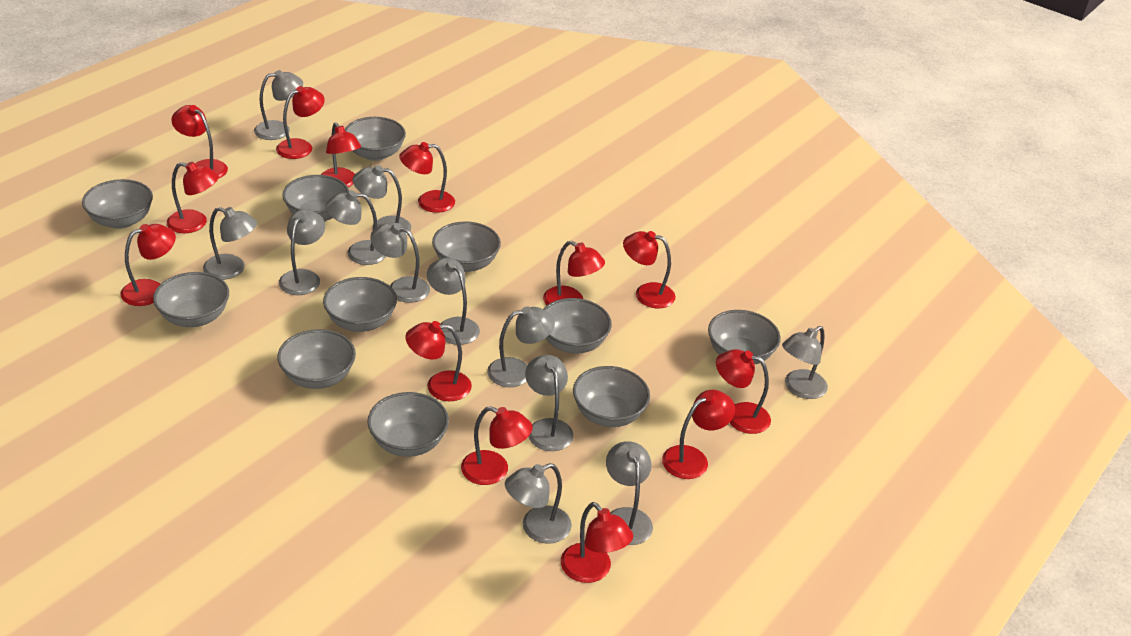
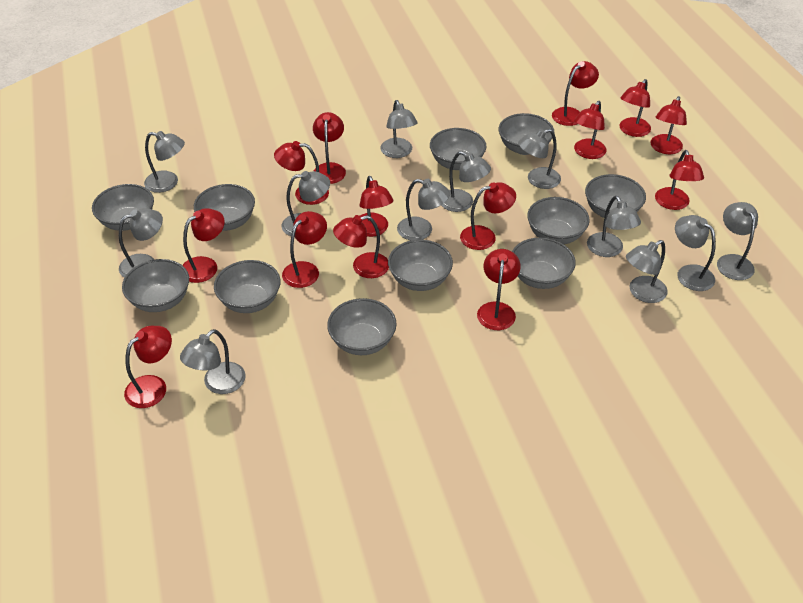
red lamp: [120,224,176,306] [167,162,219,233] [171,105,228,179] [276,86,325,159] [321,122,361,187] [399,142,455,213] [405,321,472,401] [461,406,533,485] [543,241,605,305] [561,502,633,583] [623,231,676,308] [662,390,735,479] [716,349,771,434] = 13 -> [124,326,172,408] [183,208,225,283] [274,141,329,205] [282,211,327,288] [313,112,346,184] [333,215,389,278] [359,176,393,237] [460,182,516,250] [477,249,521,330] [552,61,599,126] [574,101,606,159] [620,79,651,137] [650,96,687,154] [655,150,704,210] = 14

